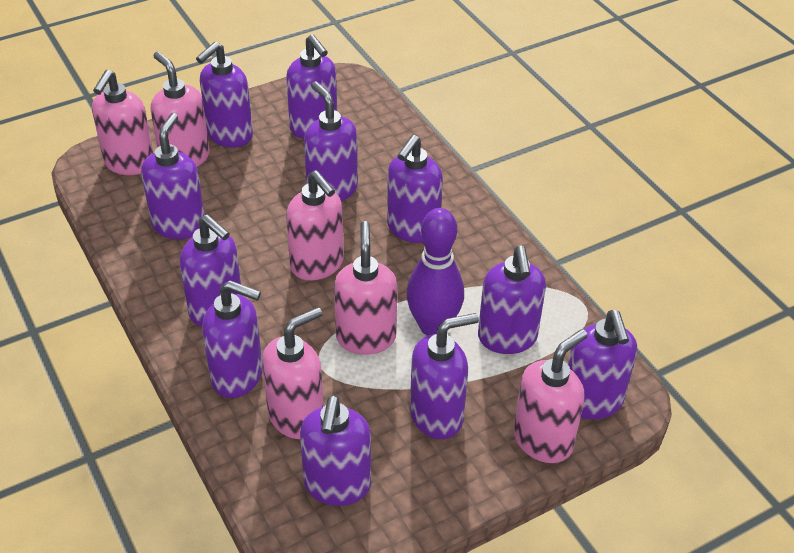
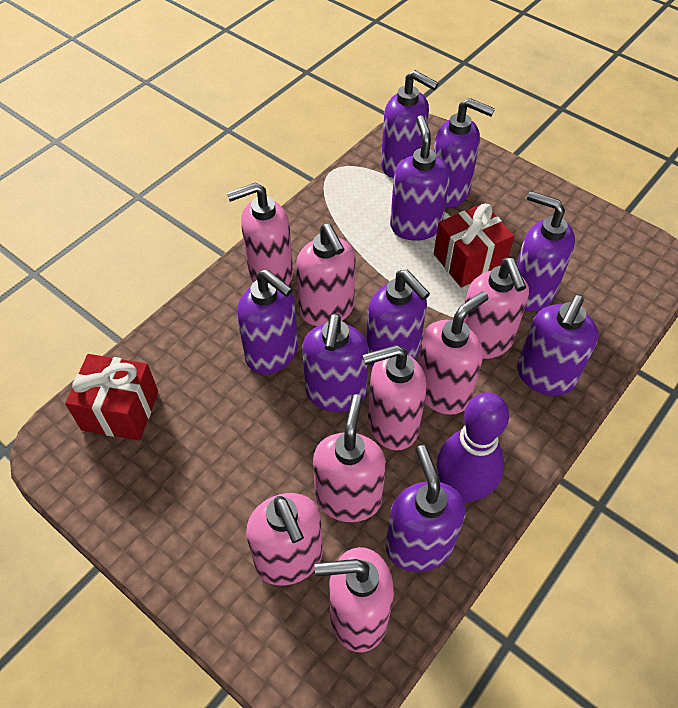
pink soap dispenser: [92,70,153,175] [151,52,210,167] [262,307,324,439] [286,170,344,280] [334,221,397,355] [514,329,588,463] = 6 -> [227,182,293,285] [246,493,323,586] [296,224,355,326] [313,394,386,522] [315,547,394,652] [363,345,427,450] [418,291,489,415] [464,258,529,359] = 8
purple soap dispenser: [141,113,205,239] [179,215,242,327] [196,42,253,148] [202,280,263,398] [286,34,337,139] [300,395,371,506] [304,81,358,201] [387,135,443,243] [410,313,479,439] [478,246,546,354] [568,310,637,419] = 11 -> [237,269,298,374] [303,313,369,412] [366,270,430,368] [381,70,438,178] [386,445,466,572] [390,115,450,241] [434,98,495,208] [517,191,575,312] [517,295,599,396] = 9
red gift: none = 0 -> [65,354,158,441] [434,203,514,288] = 2

